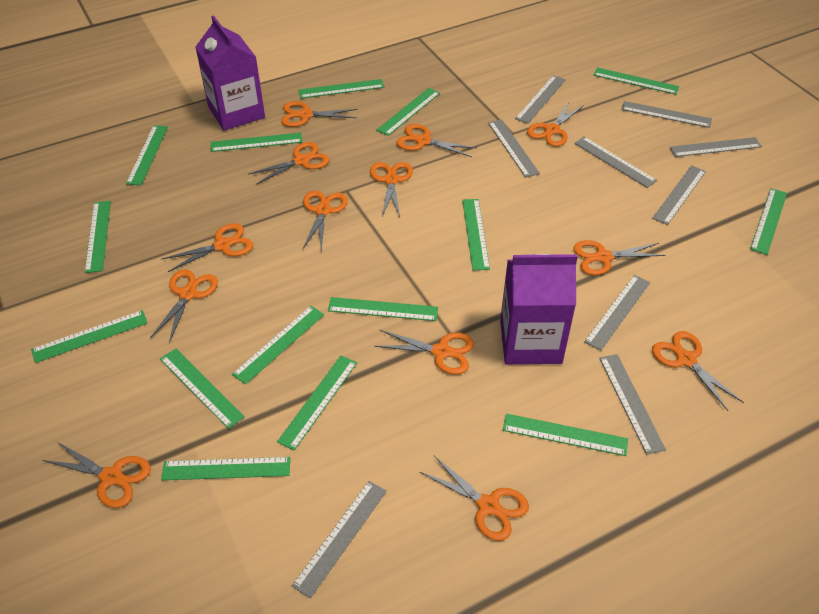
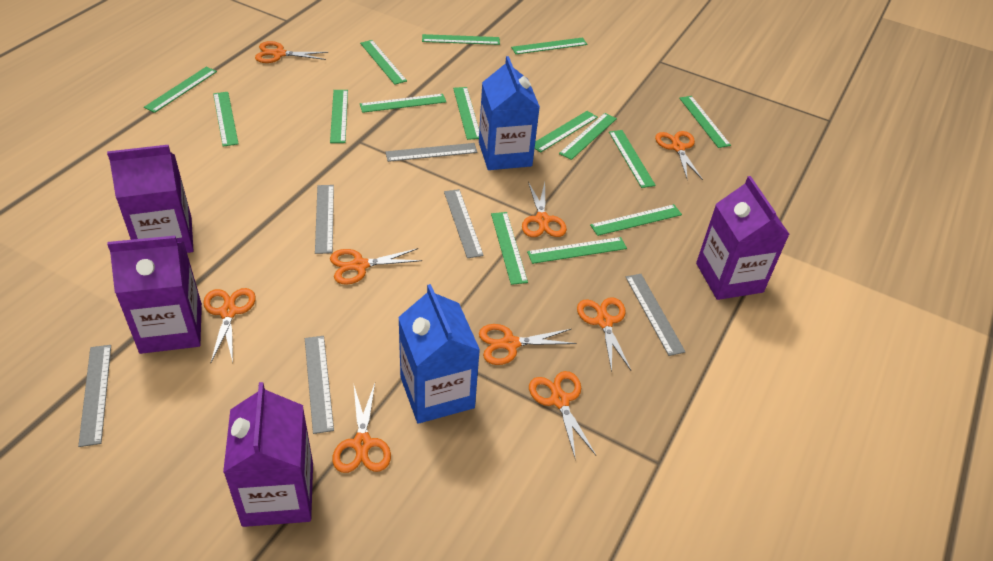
blue carton: none = 0 -> [398,284,480,424] [479,56,540,170] = 2
grey ruler: [292,481,387,598] [488,119,540,177] [515,75,566,124] [574,137,657,188] [584,275,650,351] [599,354,666,454] [621,101,712,128] [652,165,706,225] [670,137,762,157] = 9 -> [78,345,111,447] [305,336,334,434] [315,185,334,254] [385,143,478,162] [444,189,484,258] [626,274,686,356] = 6
orange scissors: [42,441,151,508] [150,269,218,343] [162,223,253,272] [249,142,330,185] [281,101,358,127] [303,191,348,249] [370,162,413,217] [374,330,474,375] [397,124,477,157] [420,456,529,541] [527,101,584,147] [573,240,666,275] [652,331,744,411] = 13 -> [203,288,256,362] [255,41,328,63] [330,248,422,285] [332,383,391,473] [479,324,577,365] [522,182,567,237] [529,371,596,460] [577,297,631,372] [655,131,703,180] = 9
purple carton: [195,15,265,131] [500,254,578,364] = 2 -> [107,145,193,253] [107,236,202,354] [223,382,313,527] [696,176,790,300] = 4

